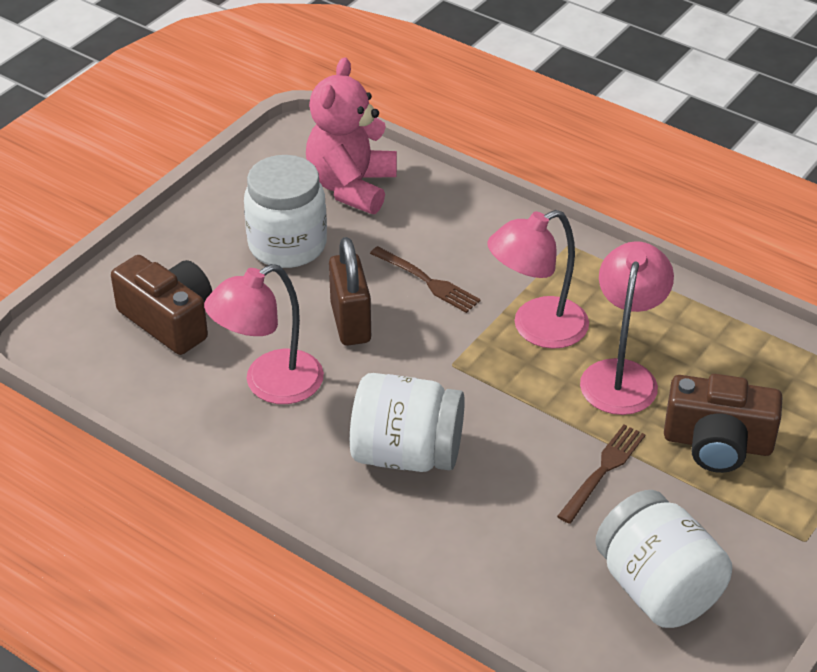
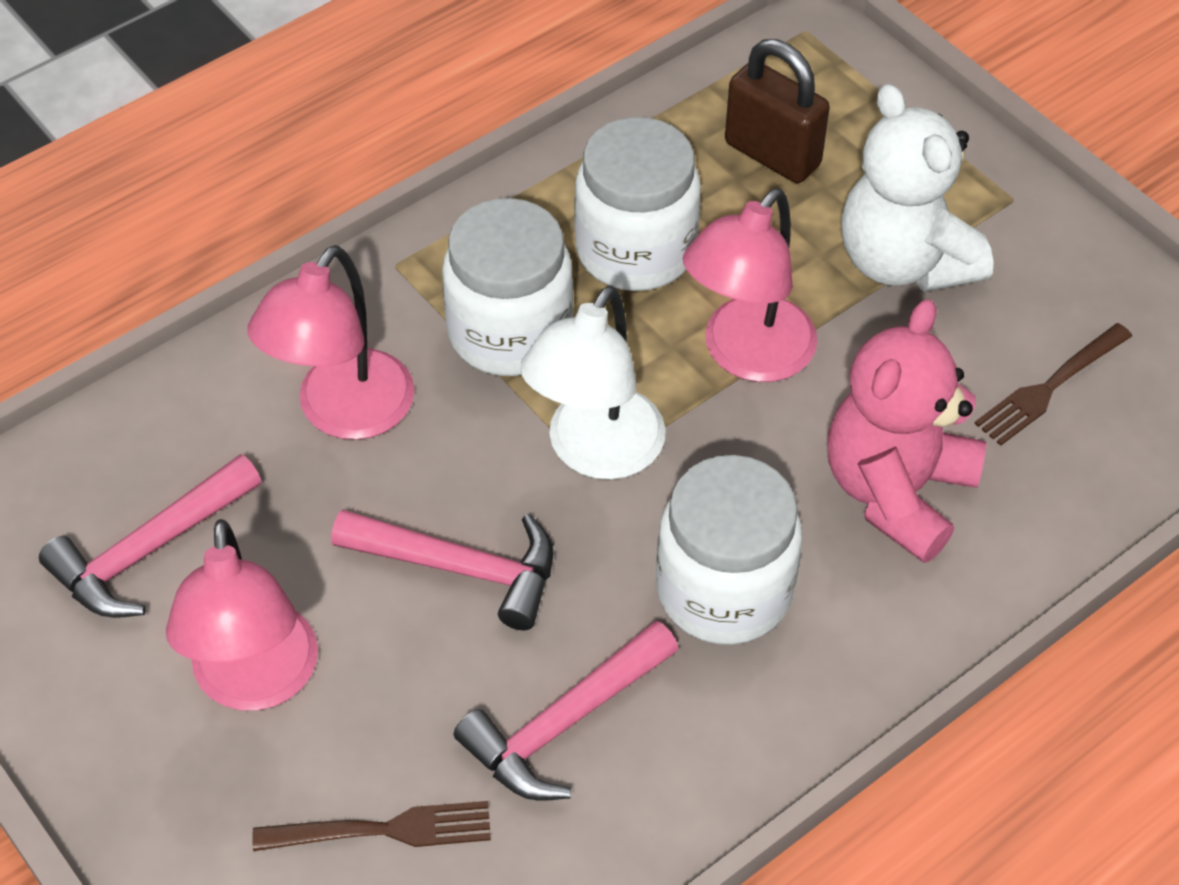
brown camera: [111,255,212,355] [664,374,782,473] = 2 -> none = 0
pink hammer: none = 0 -> [39,454,261,618] [331,509,553,630] [454,620,679,801] = 3
white lamp: none = 0 -> [520,286,666,480] = 1
white teddy bear: none = 0 -> [841,84,994,292] = 1

